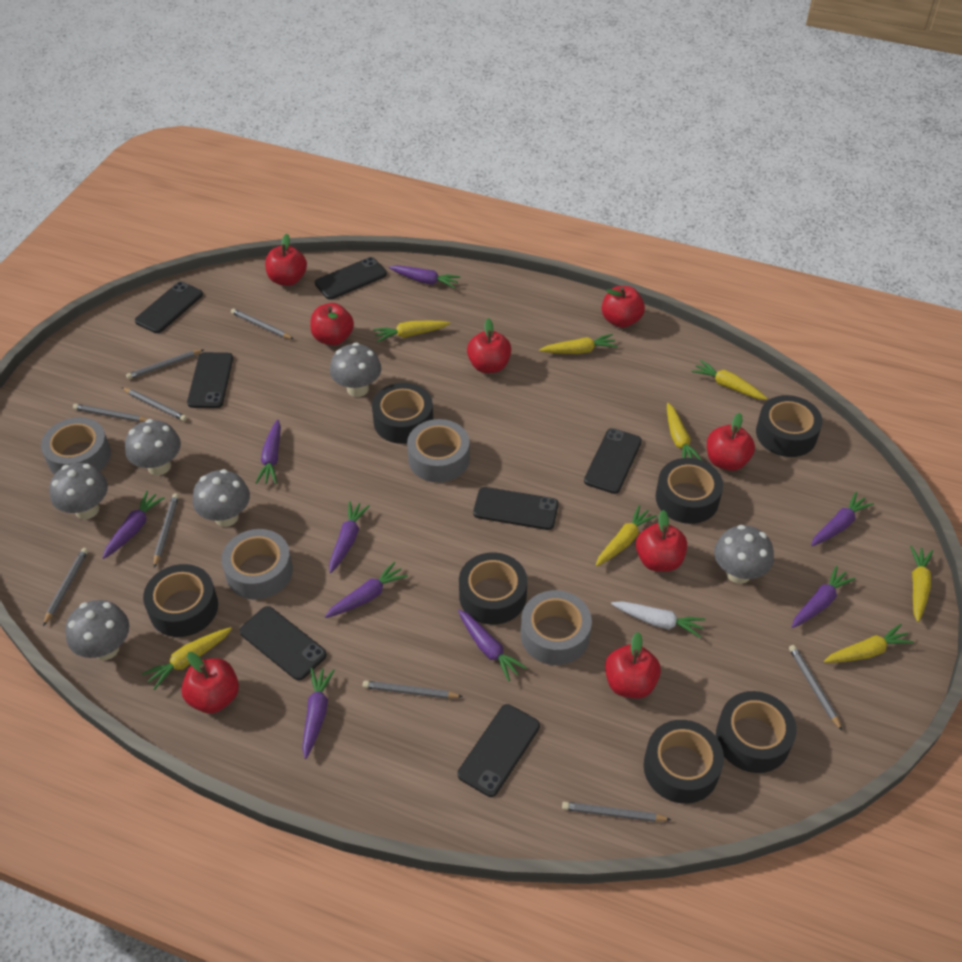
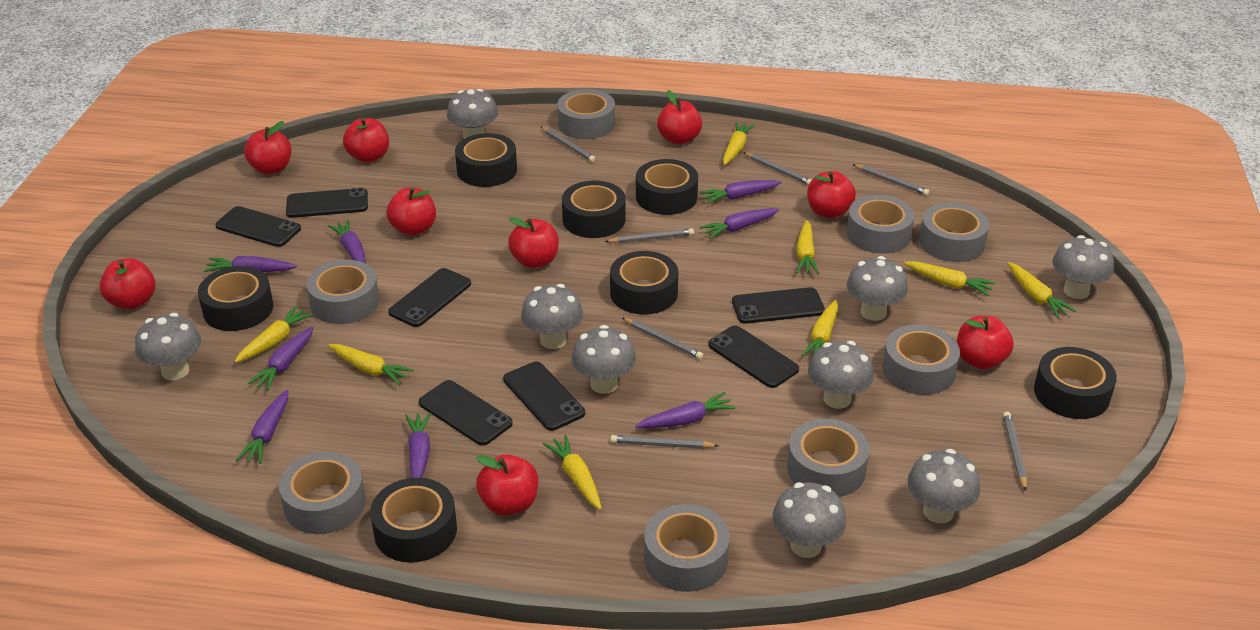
grey mushroom: [49,463,108,519] [65,600,129,660] [125,419,181,475] [193,469,250,527] [330,342,382,397] [714,525,774,584] = 6 -> [135,313,201,380] [447,89,498,139] [521,284,583,349] [571,325,636,394] [773,482,846,558] [808,341,874,409] [847,256,908,321] [908,449,980,523] [1052,235,1114,299] = 9
grey pencil: [43,548,88,626] [73,404,148,422] [122,388,187,421] [126,349,204,380] [154,493,179,568] [231,308,293,339] [363,680,463,699] [562,802,671,822] [789,645,842,731] = 9 -> [541,127,595,162] [605,229,694,243] [610,435,719,449] [622,318,703,359] [743,152,812,185] [853,164,929,196] [1003,412,1027,491] = 7
grey tape: [41,417,111,475] [221,529,293,600] [407,419,470,483] [521,590,592,665] = 4 -> [279,452,366,534] [306,260,380,324] [557,89,615,139] [644,504,729,592] [787,419,869,497] [847,195,914,254] [882,325,960,395] [919,203,989,262] = 8
purple carrot: [102,491,165,559] [255,419,281,484] [302,668,335,759] [325,562,408,618] [329,501,370,573] [389,265,461,289] [458,610,527,682] [792,565,856,628] [811,492,874,546] = 9 -> [204,256,297,272] [236,390,288,464] [247,327,314,390] [328,220,366,264] [405,412,431,478] [635,392,736,428] [699,208,779,239] [700,180,782,204] = 8
red apple: [181,652,239,714] [265,234,307,286] [310,303,354,345] [467,318,511,373] [602,286,645,328] [605,632,661,698] [636,510,687,572] [707,413,755,471] = 8 -> [99,258,155,310] [244,121,291,175] [343,118,389,163] [386,187,436,236] [476,454,538,516] [508,217,559,268] [657,90,702,145] [807,171,856,218] [957,316,1014,370] = 9
white carrot: [611,601,706,638] = 1 -> none = 0

